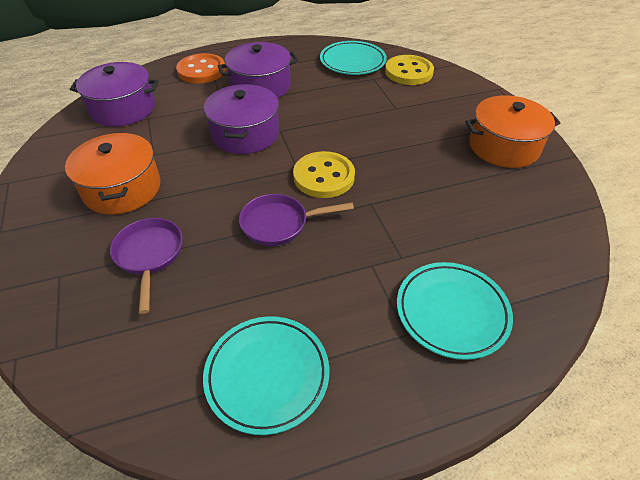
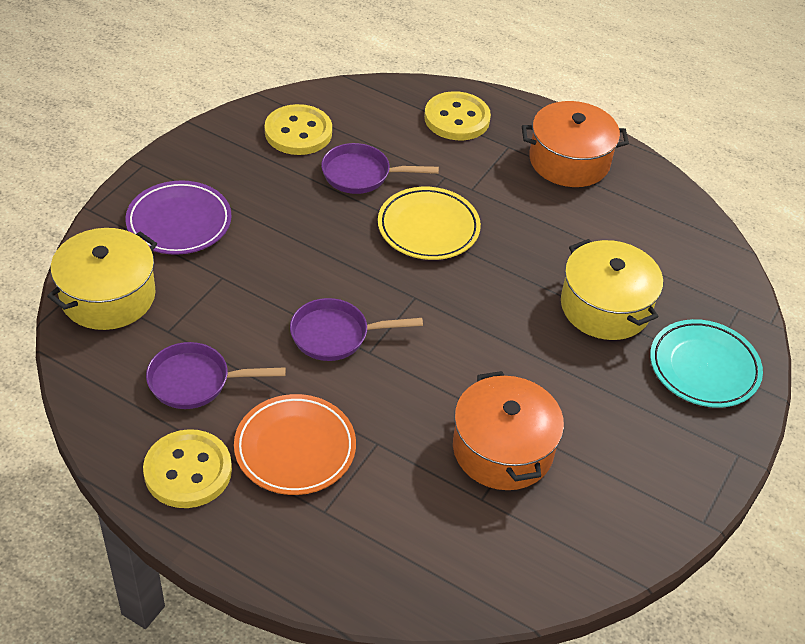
orange button: [176,53,226,84] = 1 -> none = 0
orange plate: none = 0 -> [234,394,356,495] = 1
purple pan: [110,218,183,314] [239,194,354,246] = 2 -> [146,342,286,409] [290,298,423,361] [321,143,439,194] = 3
purple plate: none = 0 -> [126,181,232,255] = 1
purple pot: [70,62,159,127] [204,84,279,154] [218,42,298,98] = 3 -> none = 0
turquoise plate: [203,316,329,435] [320,41,387,75] [397,262,513,360] = 3 -> [650,319,763,408] = 1
yellow button: [293,151,355,198] [385,55,434,85] = 2 -> [143,429,232,508] [265,104,332,155] [424,91,491,140] = 3
yellow plate: none = 0 -> [378,187,481,260] = 1
yellow pot: none = 0 -> [47,228,157,330] [561,239,663,340] = 2

